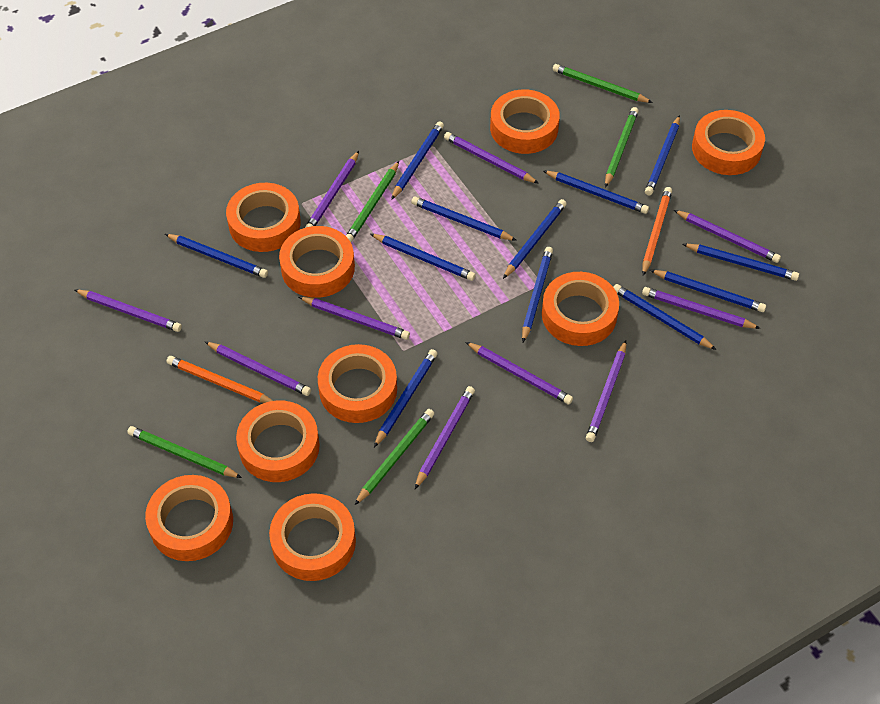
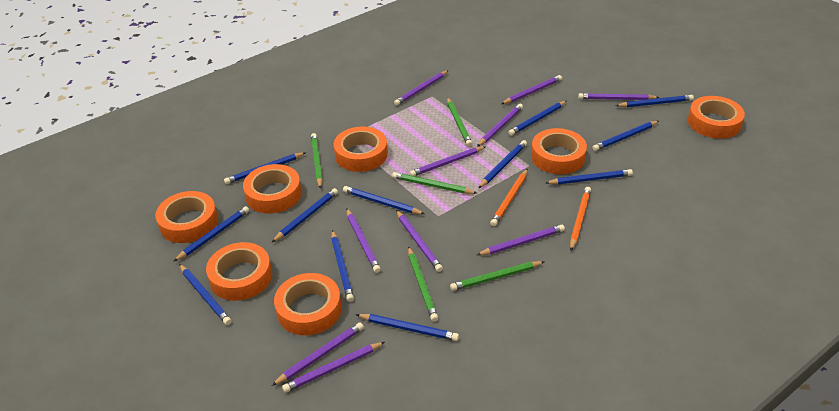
orange tape: [145,475,233,561] [226,183,301,252] [236,400,320,482] [269,493,356,581] [279,226,355,298] [318,344,397,423] [490,89,560,154] [542,272,619,346] [692,110,765,175] = 9 -> [155,191,218,243] [206,242,272,301] [243,164,302,213] [274,273,342,335] [334,127,388,172] [531,128,587,174] [688,96,745,139] = 7

